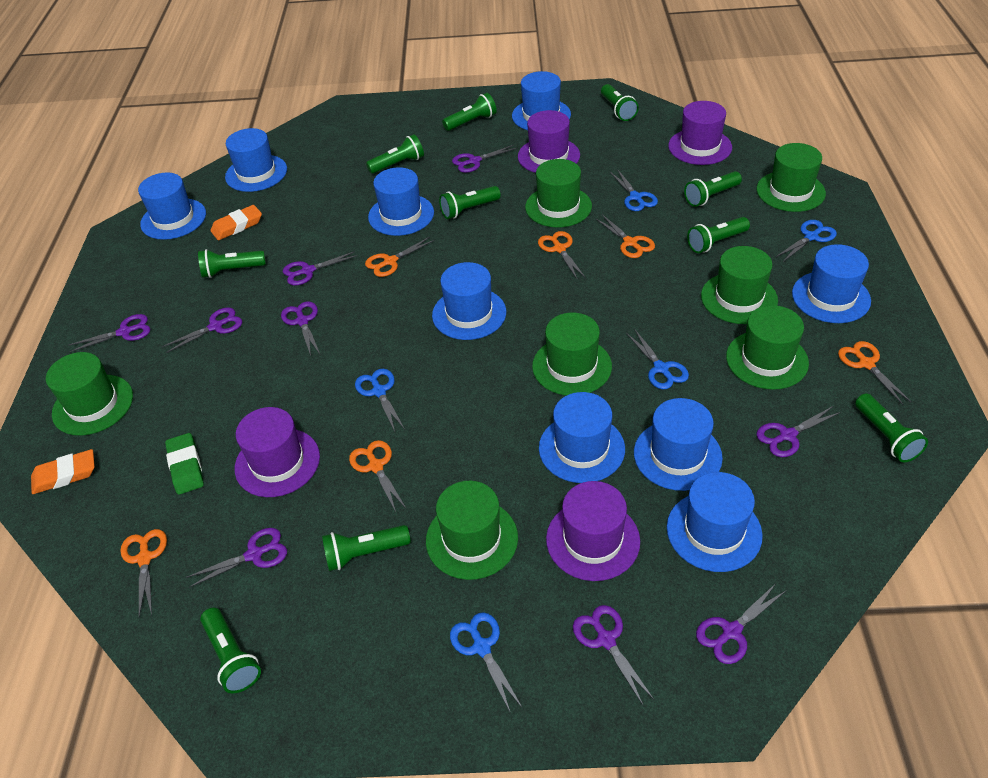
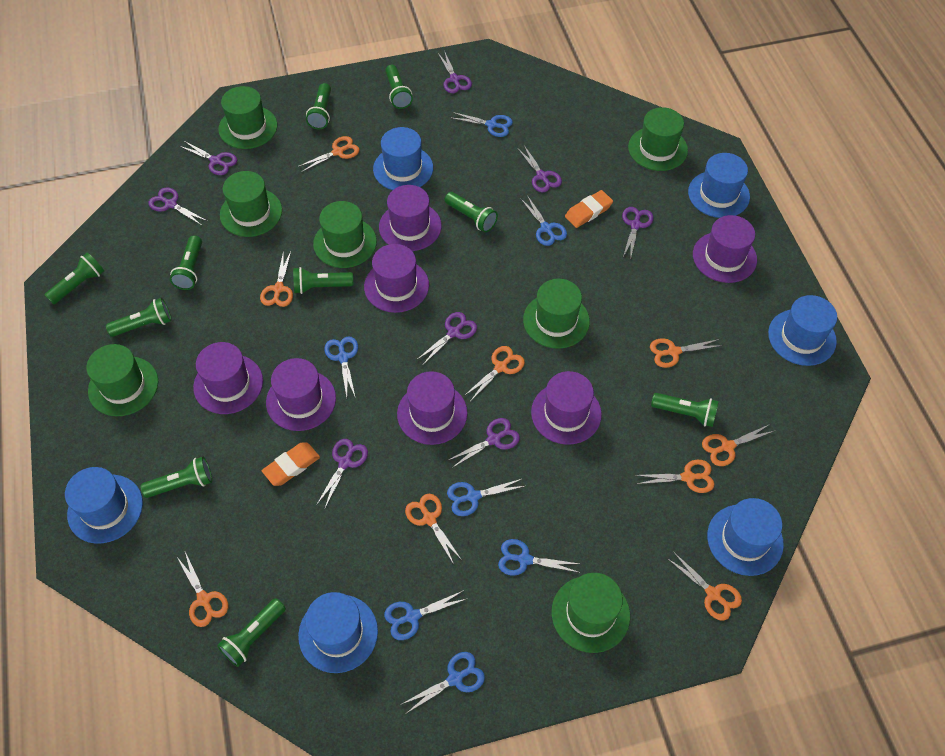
blue hat: [138,173,206,240] [225,128,287,192] [368,167,434,236] [432,262,506,340] [512,71,571,130] [539,392,625,483] [634,398,723,491] [667,472,763,572] [792,244,871,323] = 9 -> [65,467,143,544] [298,592,378,673] [373,127,433,190] [688,153,750,218] [707,498,784,576] [768,295,837,366] = 6
blue scissors: [355,369,405,432] [450,612,522,714] [610,169,658,211] [626,330,689,389] [776,220,837,262] = 5 -> [324,336,358,398] [384,590,466,640] [400,652,485,713] [447,478,525,516] [452,112,513,137] [498,539,581,575] [520,195,567,246] = 7
green eraser: [165,433,204,495] = 1 -> none = 0
orange scissors: [120,529,167,617] [349,440,406,512] [365,237,435,277] [538,231,586,279] [595,215,655,258] [838,341,912,405] = 6 -> [177,552,228,627] [260,250,293,307] [297,136,360,172] [405,494,462,564] [464,346,525,402] [634,460,715,493] [650,338,723,368] [667,553,742,620] [702,424,776,466] = 9
purple hat: [235,407,320,497] [518,110,580,173] [546,481,640,581] [668,101,732,165] = 4 -> [193,342,263,414] [266,358,336,431] [364,244,429,313] [379,185,442,251] [397,371,468,445] [531,371,602,445] [693,215,757,283] = 7
purple scissors: [68,314,150,352] [162,307,242,353] [185,528,287,588] [281,301,320,356] [283,251,358,286] [452,145,517,173] [573,605,655,705] [696,583,786,664] [756,406,841,457] = 9 -> [148,187,207,225] [179,140,237,175] [317,439,368,510] [416,312,477,366] [438,50,472,93] [447,418,520,468] [517,146,562,192] [622,207,654,260] = 8

